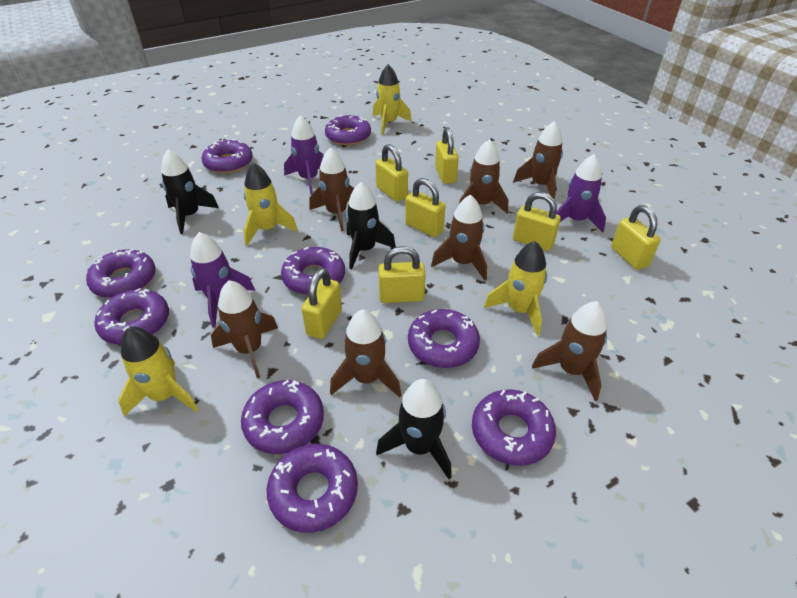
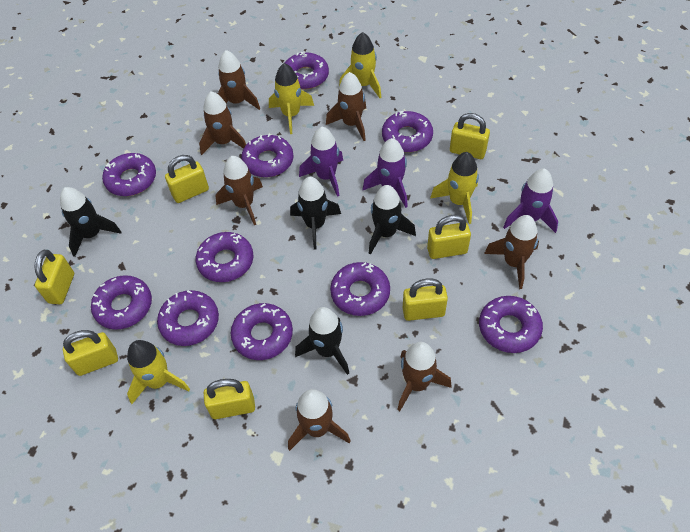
black rocket: [161,150,219,234] [346,182,396,270] [376,379,452,479] = 3 -> [60,187,121,257] [290,177,341,249] [295,307,349,375] [369,185,416,254] = 4
purple donut: [86,248,156,298] [94,288,169,345] [201,139,253,173] [241,380,324,454] [267,444,358,533] [281,247,345,295] [325,115,371,145] [408,309,480,368] [472,389,556,466] = 9 -> [91,275,152,330] [102,153,156,196] [157,290,219,346] [196,232,253,282] [231,303,293,360] [241,134,294,177] [285,52,329,90] [330,262,390,316] [382,110,433,152] [479,296,543,353] = 10

